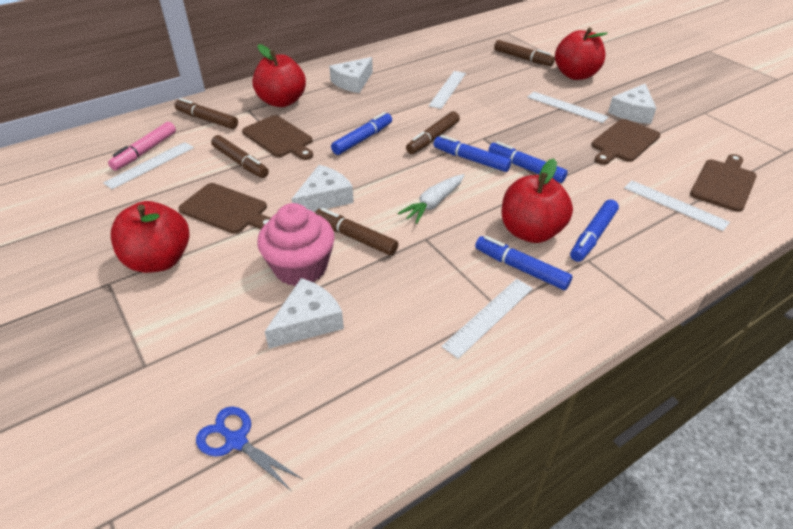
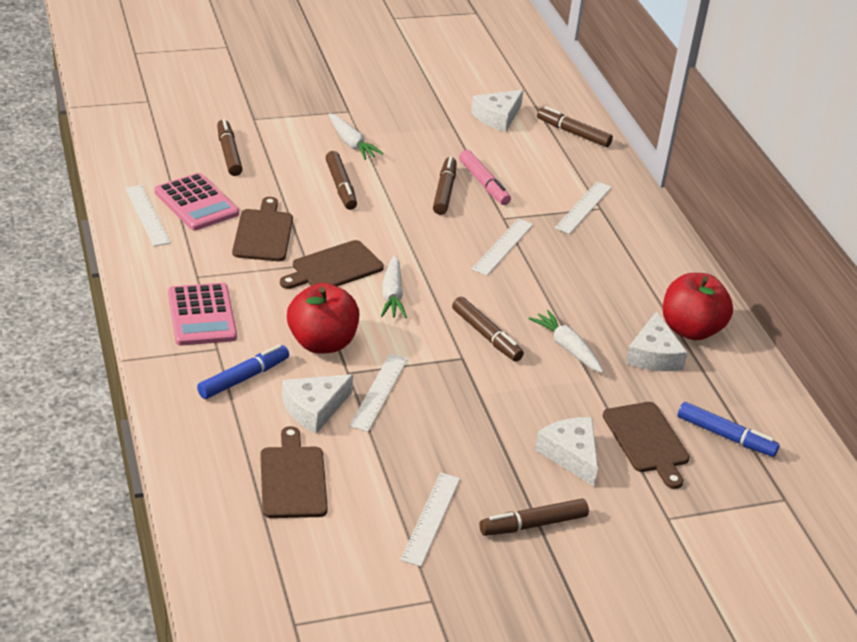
blue marker: [331,112,392,155] [434,135,512,172] [475,236,572,290] [488,141,568,183] [570,200,619,262] = 5 -> [197,345,289,399] [678,402,780,457] = 2
blue scissors: [196,406,302,491] = 1 -> none = 0
brown marker: [175,98,238,129] [211,135,269,178] [315,208,398,256] [406,111,460,154] [494,40,555,66] = 5 -> [217,119,243,176] [325,151,357,210] [433,156,457,215] [452,297,524,361] [479,499,589,536] [537,106,613,147] = 6
pink calculator: none = 0 -> [155,173,239,230] [168,283,237,346] = 2
pink cupcake: [257,203,335,286] = 1 -> none = 0
red apple: [111,201,189,273] [252,44,306,107] [501,159,573,243] [555,27,608,80] = 4 -> [287,283,359,354] [663,273,733,340] = 2
white carrot: [398,174,464,224] = 1 -> [329,113,384,160] [381,255,407,318] [529,310,604,373] = 3

